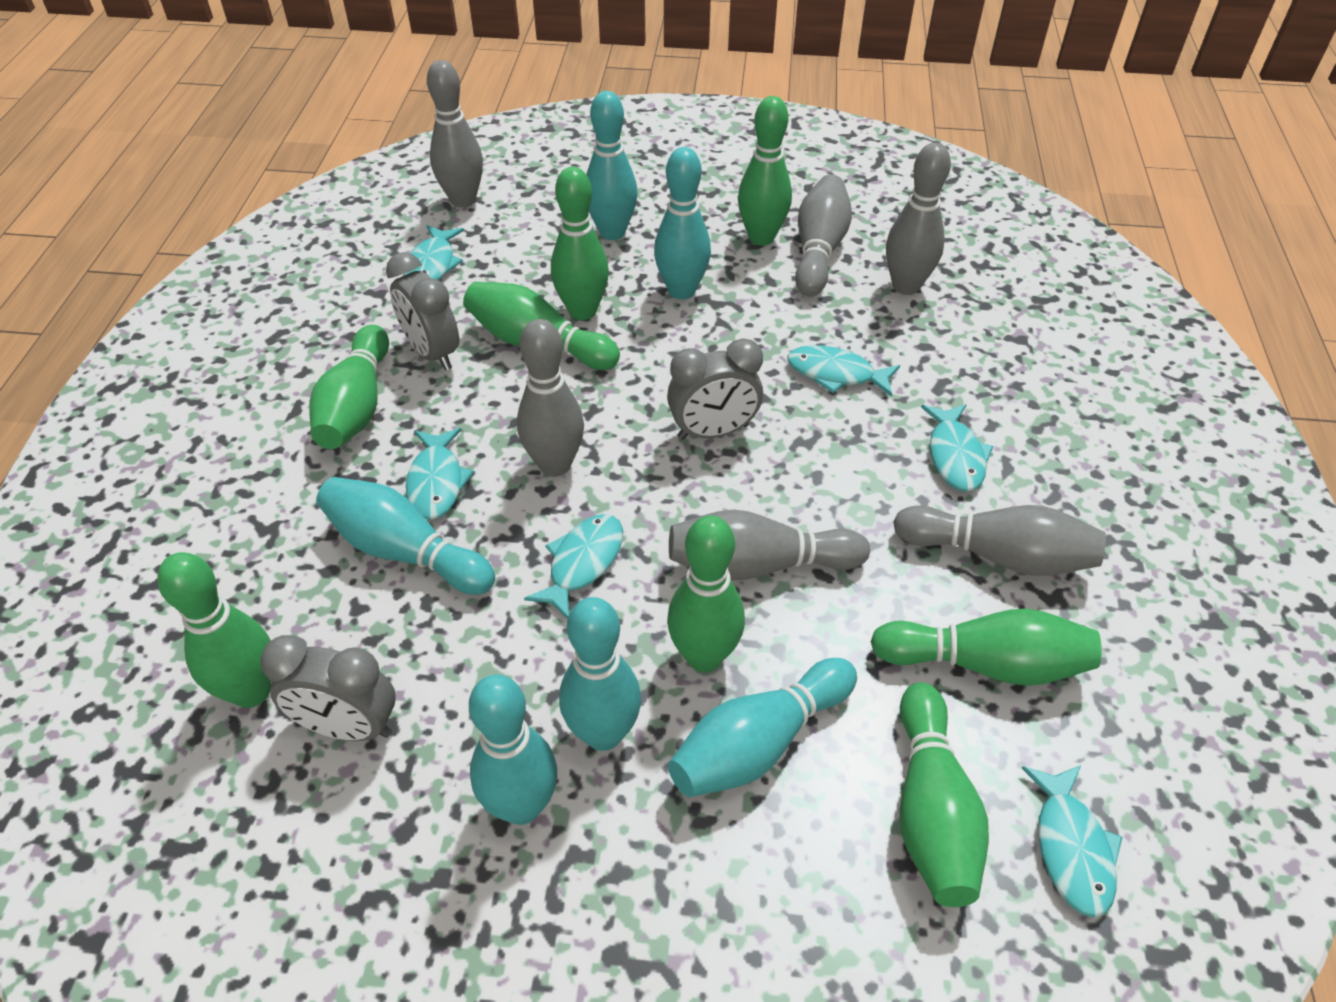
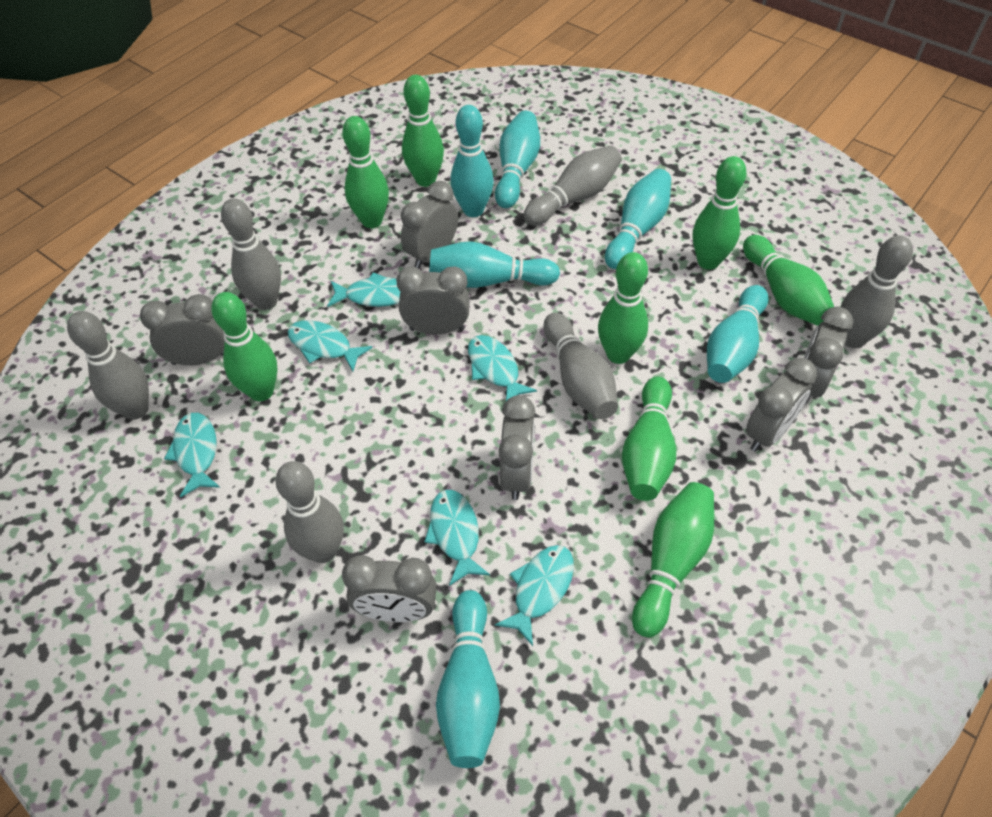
grey clock: [260,635,396,741] [386,252,459,370] [667,338,763,440] = 3 -> [140,294,225,365] [342,555,437,622] [396,266,470,334] [401,181,458,269] [498,395,535,500] [746,358,817,452] [804,307,853,405] = 7

